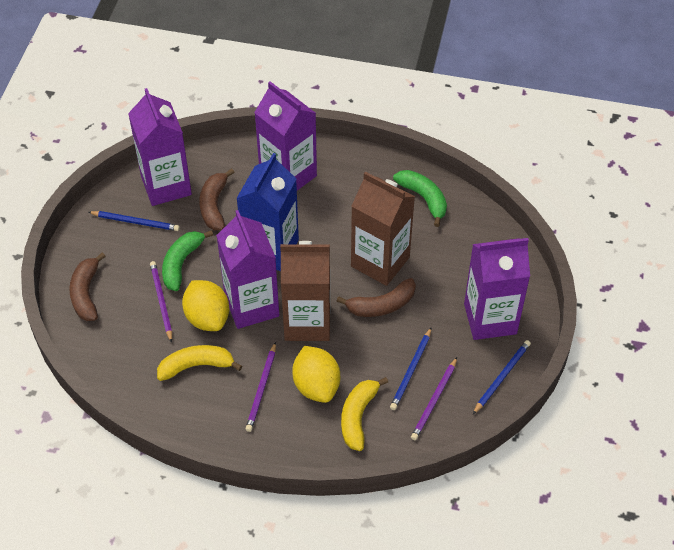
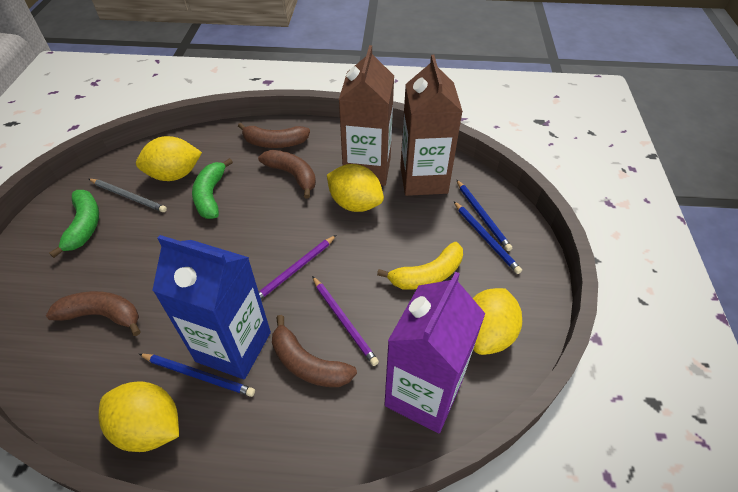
brown banana: [69,252,106,321] [199,168,234,230] [337,278,416,317] = 3 -> [46,291,141,336] [238,123,310,148] [258,150,316,199] [272,315,357,387] = 4
grey pencil: none = 0 -> [89,179,167,212] = 1
purple carton: [128,88,192,206] [216,210,279,329] [254,81,317,190] [464,238,530,340] = 4 -> [384,272,485,433] = 1
purple pencil: [150,261,172,343] [245,342,276,432] [411,357,457,440] = 3 -> [259,235,336,299] [312,276,379,366] = 2
yellow banana: [157,345,242,381] [341,377,388,451] = 2 -> [377,242,463,290] = 1
yellow lemon: [182,280,229,331] [292,346,340,403] = 2 -> [99,381,179,452] [136,136,202,181] [327,164,384,212] [473,288,522,355] = 4

